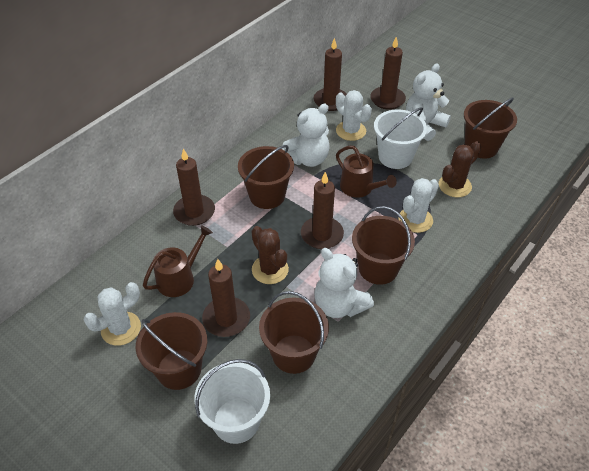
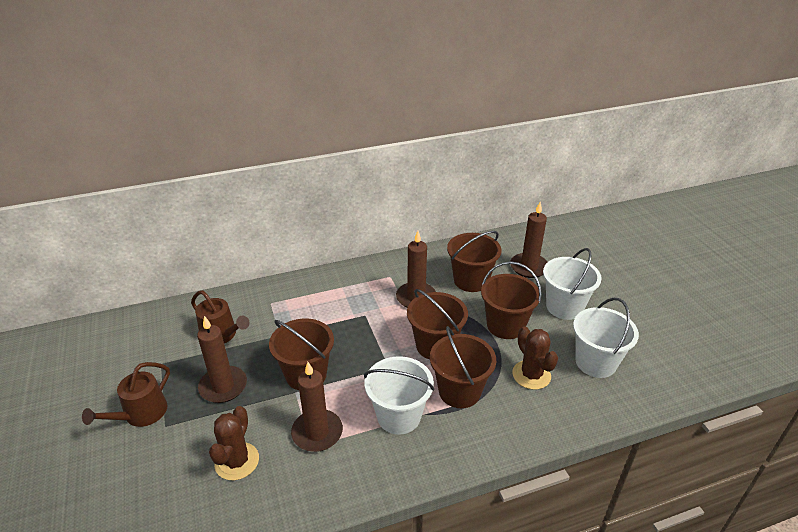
brown candle: [173,149,215,226] [202,259,250,337] [301,172,344,249] [314,38,347,111] [370,37,406,110] = 5 -> [197,316,247,403] [291,362,343,452] [396,231,436,308] [511,202,547,278] = 4
white bucket: [195,359,270,444] [374,107,427,169] = 2 -> [364,356,434,435] [543,248,602,320] [573,298,639,378] = 3
white cactus: [84,282,141,346] [336,90,372,141] [398,178,439,233] = 3 -> none = 0
white teddy bear: [282,103,330,167] [315,248,374,318] [406,63,451,141] = 3 -> none = 0

